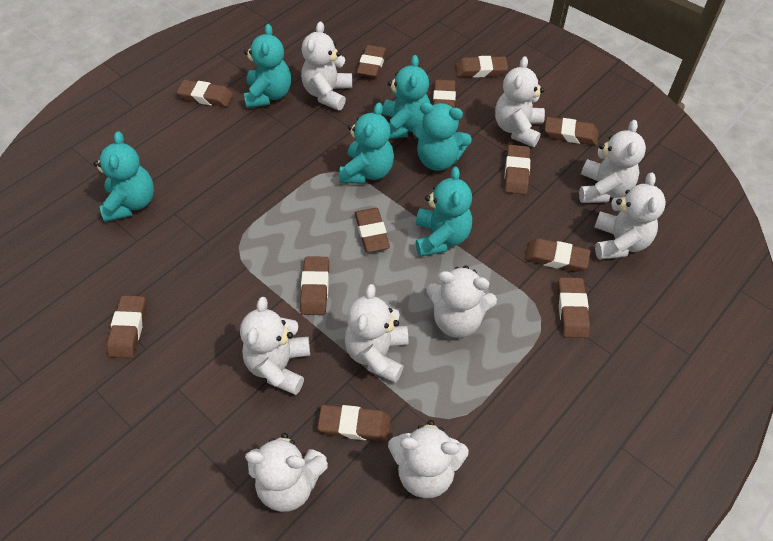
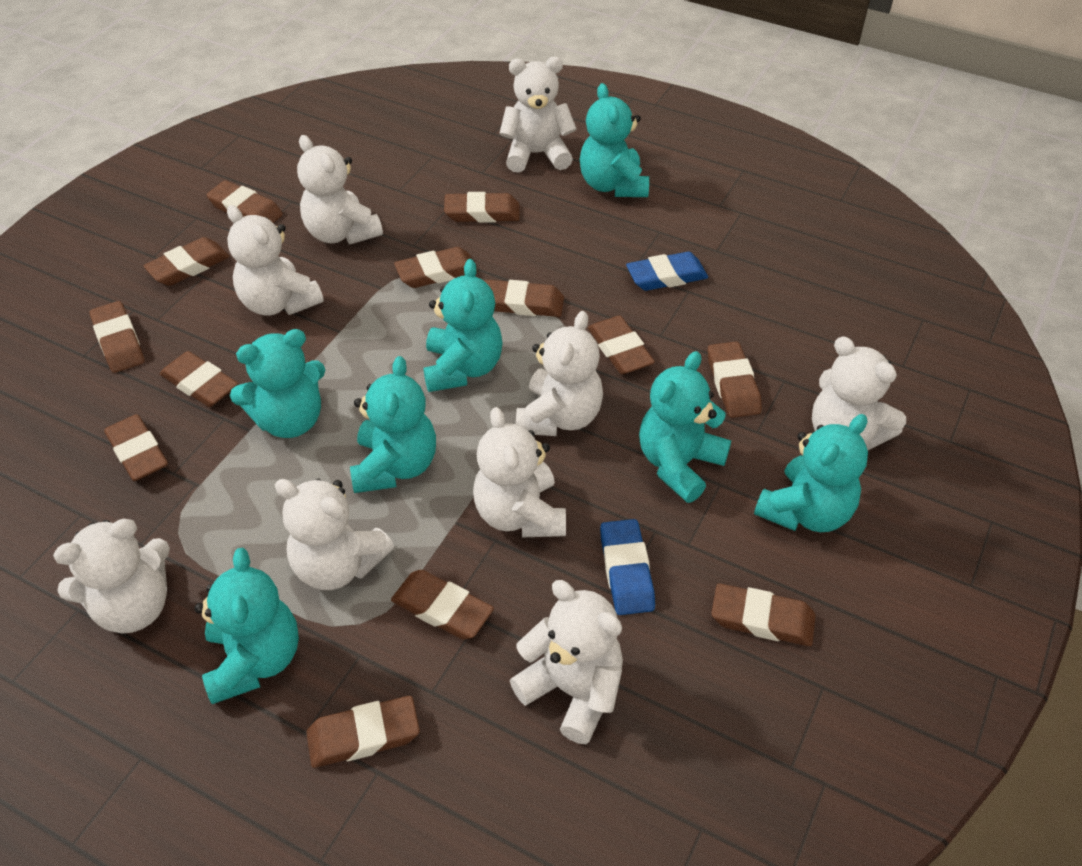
blue eraser: none = 0 -> [600,519,655,615] [626,252,708,291] = 2
brown eraser: [106,295,146,358] [177,80,233,107] [300,256,329,315] [317,405,391,441] [355,208,390,252] [356,45,387,78] [433,79,456,108] [456,56,508,78] [504,145,530,195] [525,238,590,272] [545,117,598,145] [558,277,590,338] = 12 -> [90,301,145,373] [104,414,168,481] [143,237,230,286] [160,351,238,407] [207,180,283,223] [306,696,420,768] [391,570,494,640] [394,247,478,288] [444,192,520,223] [485,280,564,317] [588,316,655,374] [708,341,762,418] [711,583,816,646] = 13
turquoise teddy bear: [93,131,154,222] [244,24,291,108] [339,103,394,184] [382,55,430,139] [412,102,472,171] [416,167,472,257] = 6 -> [194,548,299,704] [230,329,325,438] [350,356,436,493] [423,259,503,392] [580,83,649,197] [639,351,731,503] [754,414,868,532] = 7

